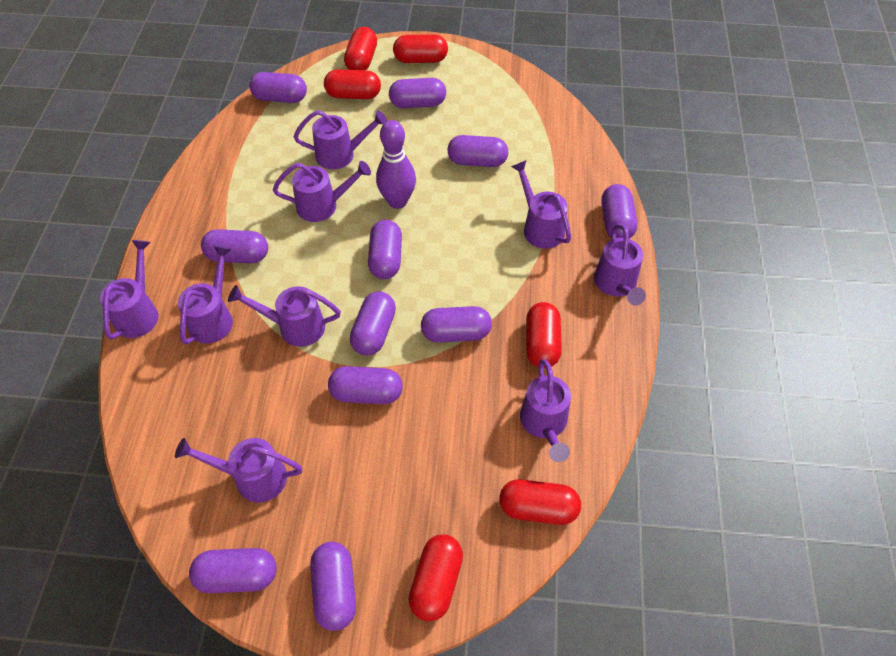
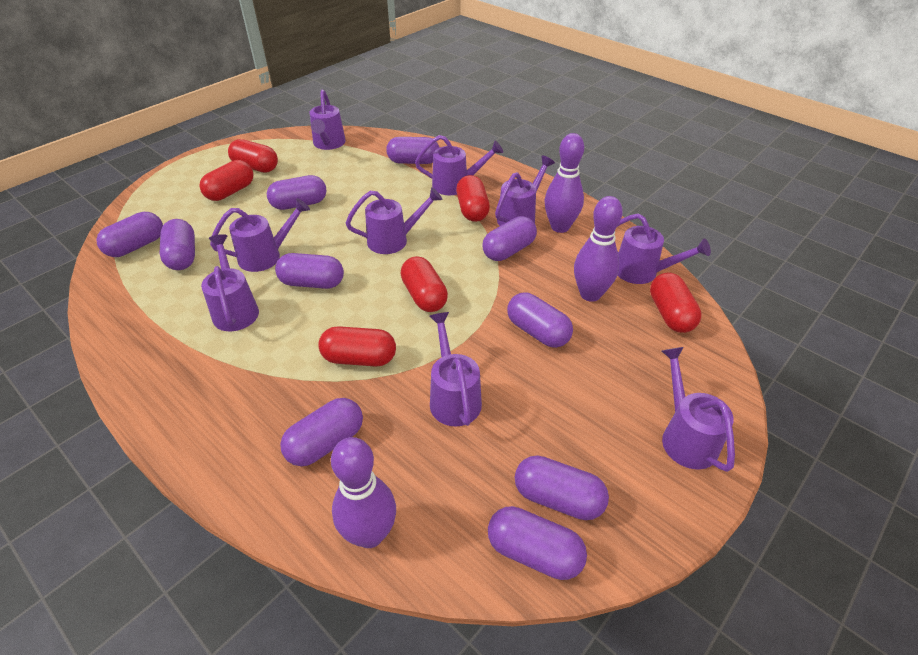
purple bowling pin: [376,120,416,209] = 1 -> [331,437,396,548] [544,133,584,233] [574,196,623,302] = 3
purple capsule: [189,548,277,593] [201,229,268,263] [249,72,307,103] [310,542,356,631] [328,366,403,404] [350,291,396,356] [368,220,402,279] [389,78,446,108] [421,306,492,343] [447,135,508,167] [602,184,637,239] = 11 -> [96,212,163,257] [160,219,195,270] [267,175,327,210] [275,253,344,289] [280,398,363,466] [386,137,439,164] [482,216,537,261] [488,506,587,580] [507,293,573,348] [515,455,609,520] = 10

